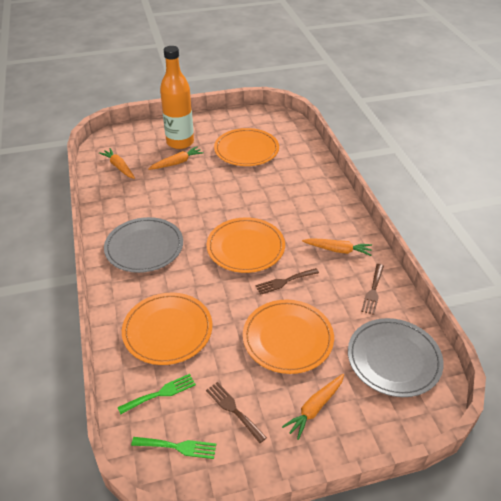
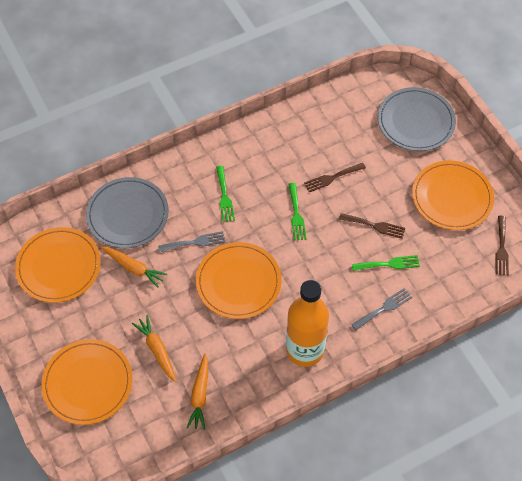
green fork: [118,374,196,415] [131,437,216,459] = 2 -> [216,166,235,222] [289,183,307,240] [352,255,420,271] = 3
grey fork: none = 0 -> [158,231,225,252] [351,288,412,330] = 2
orange carrot: [99,148,135,179] [148,146,204,170] [282,374,344,440] [302,238,372,256] = 4 -> [100,246,167,287] [132,315,177,382] [187,353,208,430] = 3

